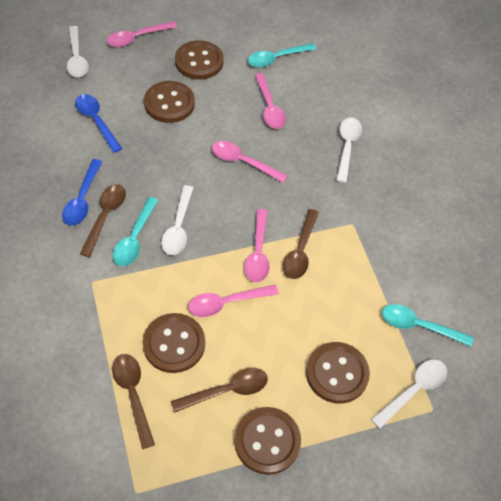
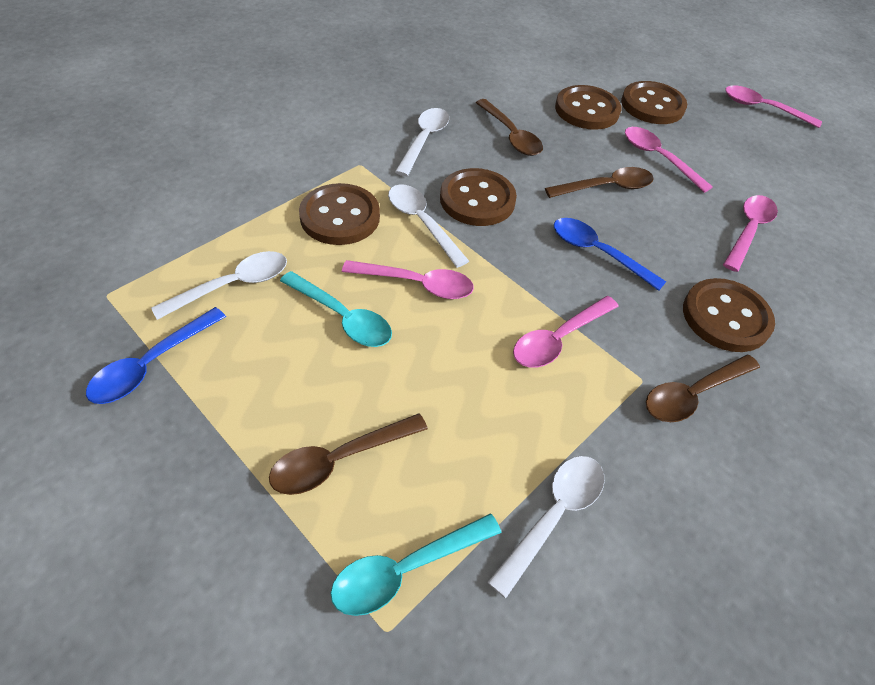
turquoise spoon: [113,197,158,266] [248,43,317,67] [382,304,473,347] = 3 -> [280,271,392,347] [330,513,501,616] = 2

